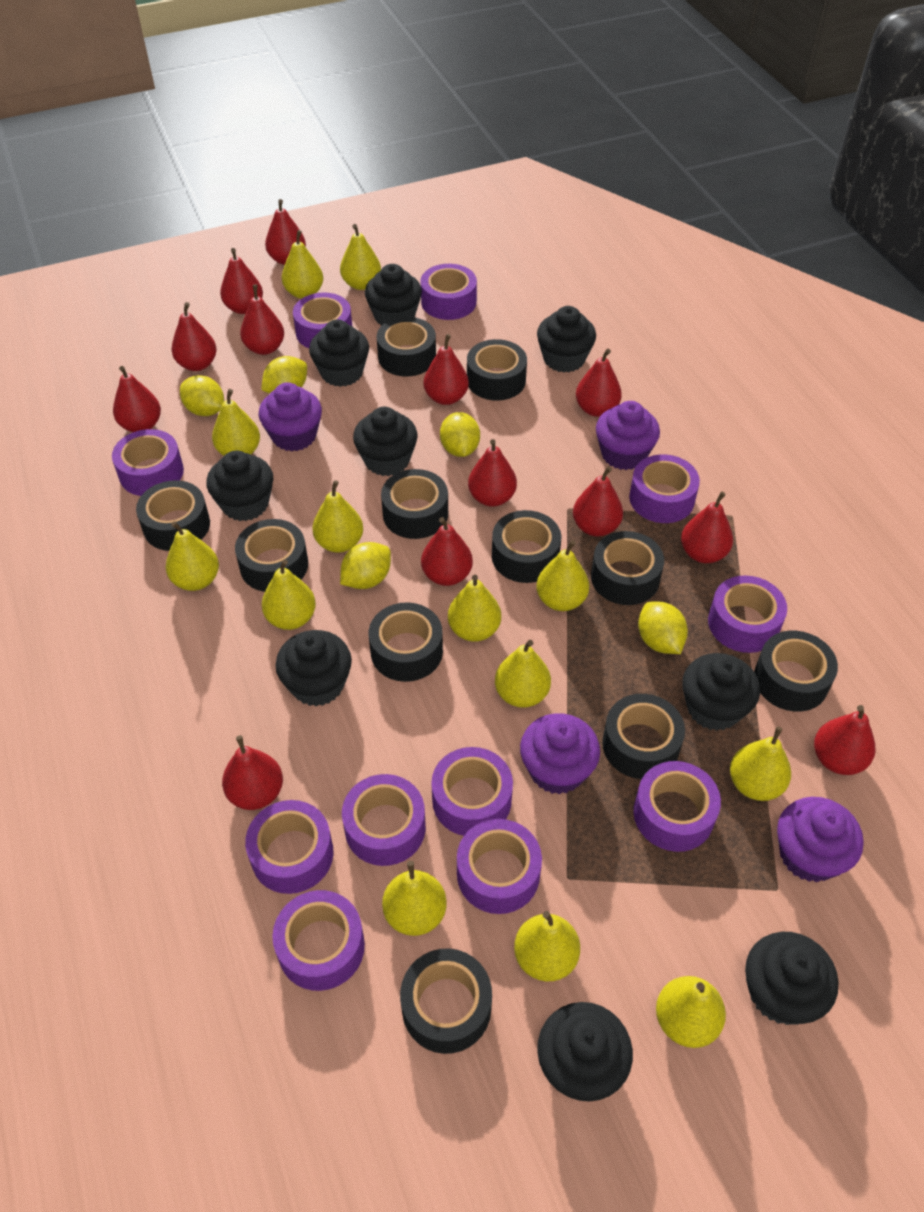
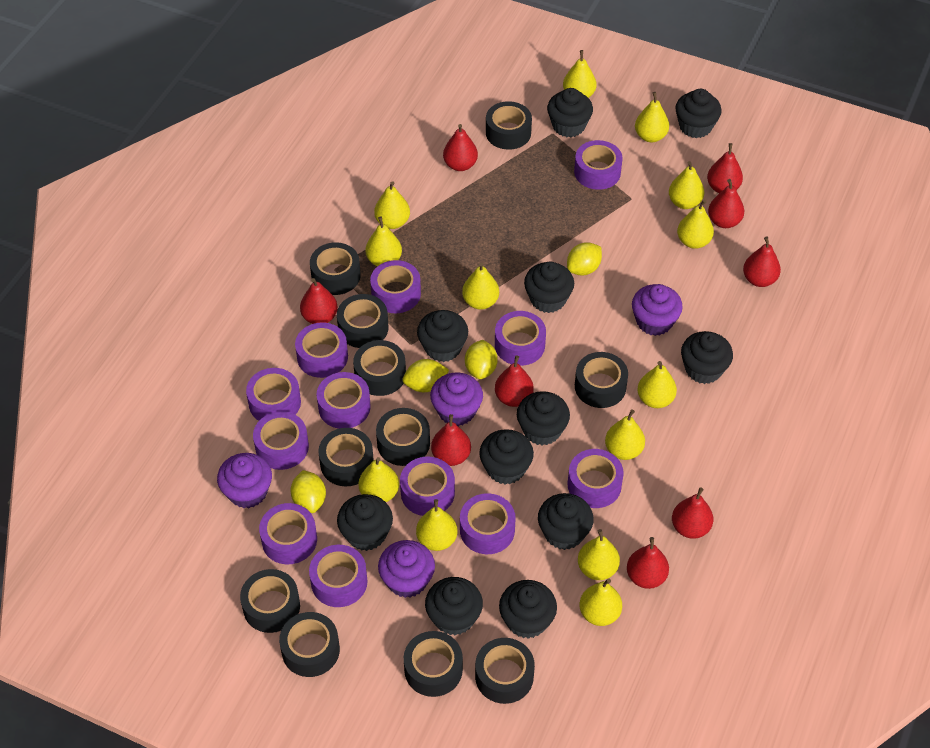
black cupcake: [206,450,274,521] [276,630,352,706] [309,319,369,387] [353,407,418,476] [365,264,422,326] [537,306,596,373] [537,1002,633,1102] [682,653,760,731] [745,932,838,1025] = 9 -> [337,494,393,551] [417,310,468,362] [425,577,483,636] [479,429,534,484] [499,580,557,639] [517,391,570,445] [524,262,574,313] [538,493,594,550] [547,88,593,137] [675,89,722,138] [681,331,733,384] = 11
purple tape: [112,429,184,496] [245,800,333,894] [272,890,365,991] [293,293,352,348] [342,774,426,866] [420,264,477,320] [431,747,513,836] [457,819,542,914] [629,454,700,523] [633,761,721,852] [708,576,787,653] = 11 -> [246,368,301,421] [253,412,309,470] [259,503,317,564] [295,322,348,378] [309,545,367,607] [317,372,371,429] [370,260,421,313] [400,457,455,516] [460,493,516,554] [495,311,546,366] [568,449,624,508] [574,140,623,190] = 12
red pear: [113,366,161,432] [171,302,217,371] [220,248,263,314] [222,735,283,810] [240,284,284,355] [265,199,306,265] [421,517,473,586] [424,334,469,405] [468,439,517,507] [573,466,623,536] [576,349,622,417] [681,492,733,563] [814,705,875,775] = 13 -> [300,278,338,324] [431,414,471,466] [443,124,478,171] [495,355,534,407] [627,537,669,589] [672,488,713,539] [707,143,743,193] [708,179,744,228] [743,236,781,287] = 9
yellow lemon: [180,375,224,416] [261,356,307,394] [340,542,391,589] [440,412,480,457] [638,601,688,654] = 5 -> [291,470,326,513] [402,359,449,392] [465,340,498,379] [567,242,602,275] = 4

